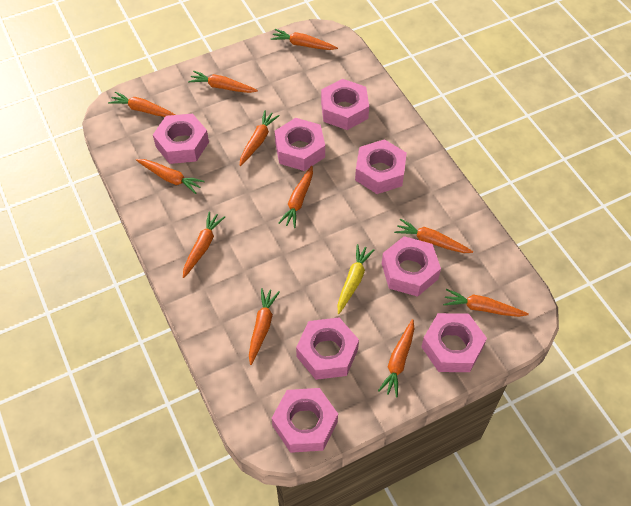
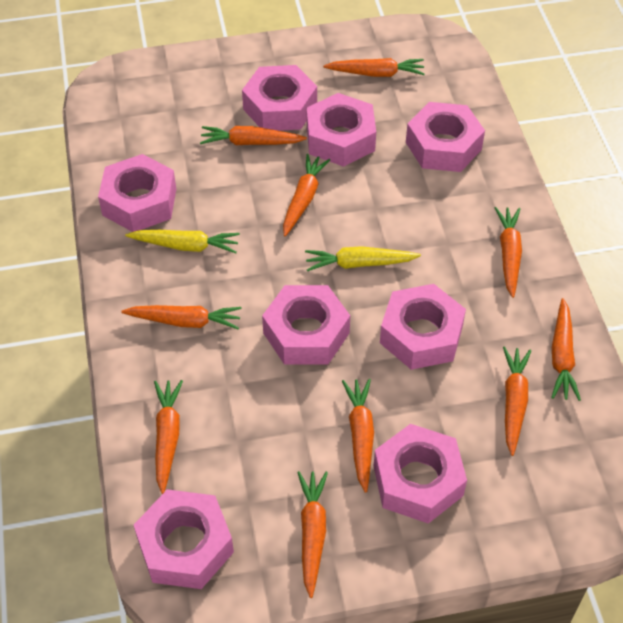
orange carrot: [108,91,175,117] [136,159,205,194] [183,211,225,278] [188,71,258,93] [239,110,280,166] [249,288,280,365] [271,29,338,50] [278,166,313,228] [378,319,414,398] [394,219,473,253] [443,289,529,317] = 11 -> [121,305,242,330] [154,380,183,494] [200,126,307,145] [283,154,330,237] [297,471,328,598] [323,58,425,77] [342,379,374,493] [495,207,522,298] [503,347,531,456] [551,298,581,401] = 10
yellow carrot: [337,244,374,314] = 1 -> [125,230,240,253] [305,246,421,271] = 2

